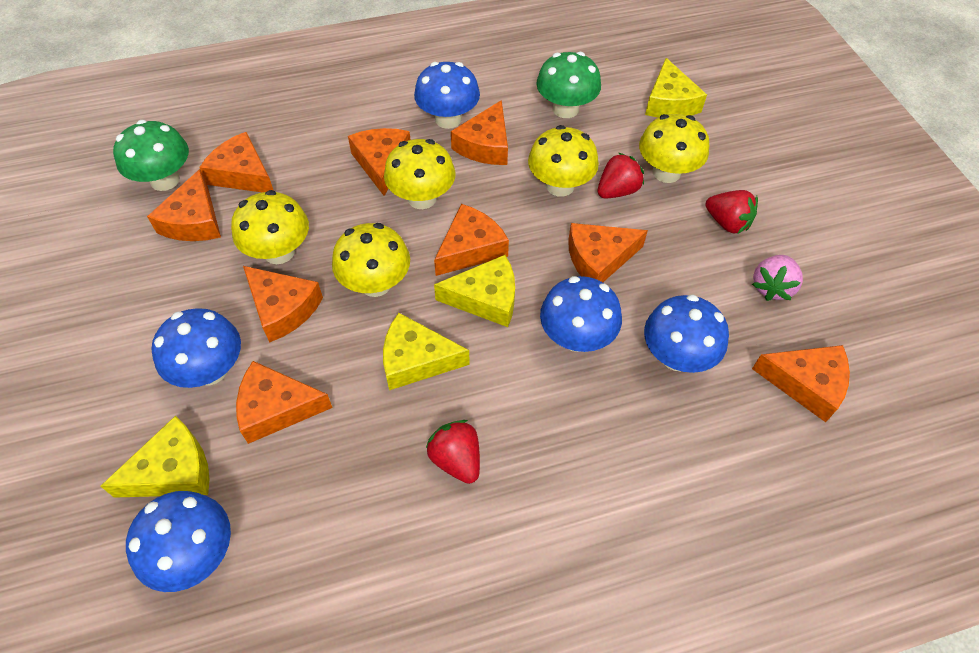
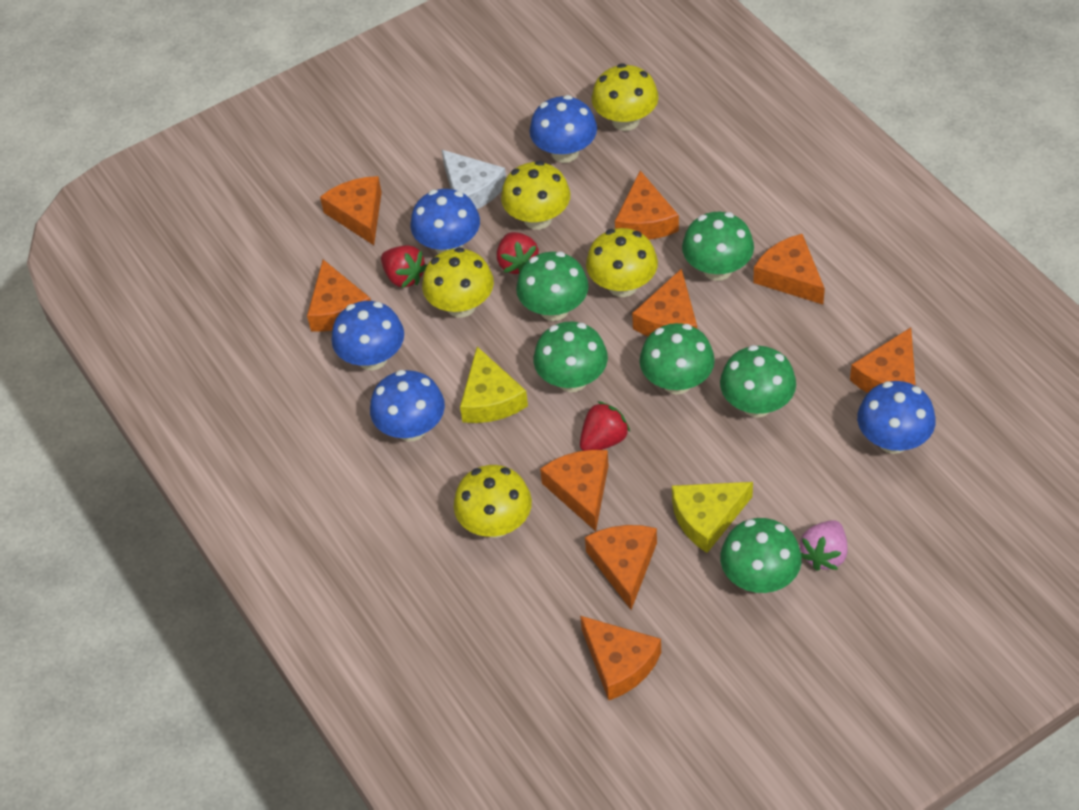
green mushroom: [113,120,189,191] [536,52,601,118] = 2 -> [516,251,589,321] [534,322,608,392] [639,323,715,395] [682,212,754,281] [720,345,796,418] [720,518,802,593] = 6
white cheese: none = 0 -> [442,150,506,209] = 1
yellow cheese: [100,416,210,498] [383,313,470,390] [434,255,515,327] [645,58,707,118] = 4 -> [460,347,528,423] [672,482,753,553] = 2

